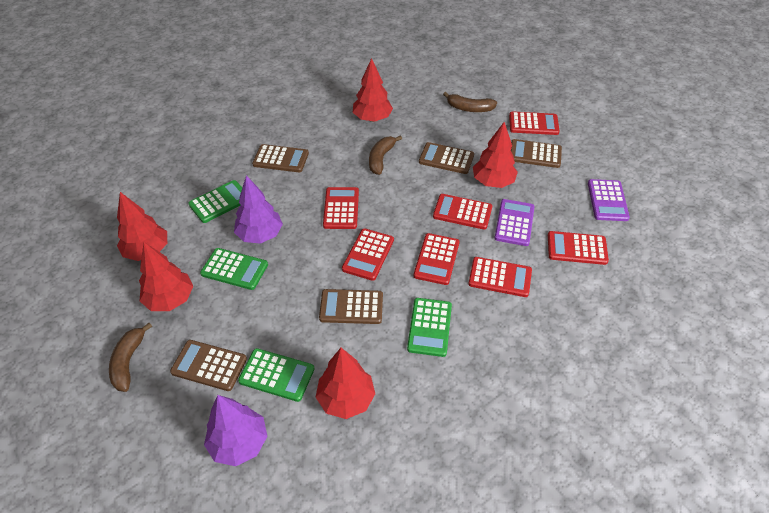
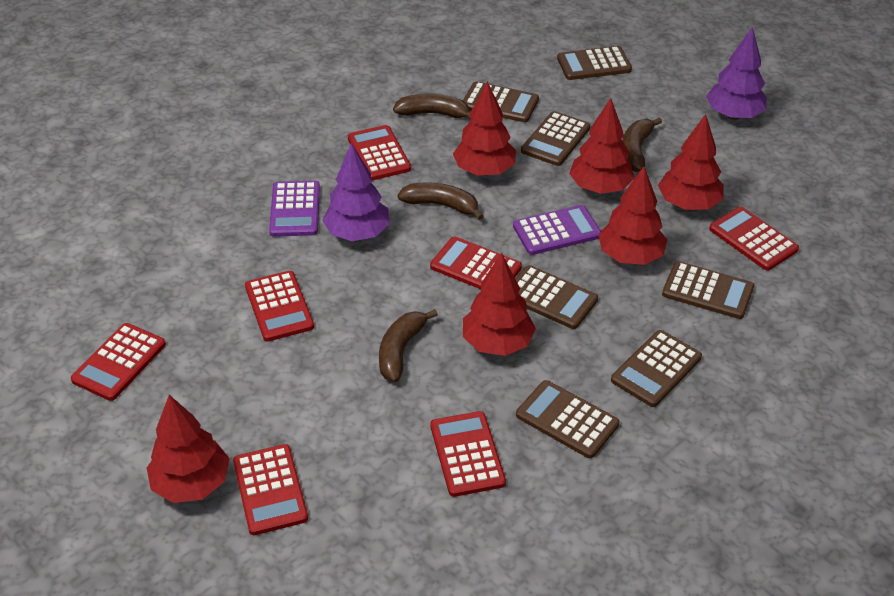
brown banana: [109,323,152,392] [369,135,402,175] [443,92,497,112] = 3 -> [379,309,438,382] [393,94,470,119] [398,182,484,220] [622,117,662,172] = 4
brown calculator: [170,340,247,391] [252,144,309,172] [319,289,383,324] [419,142,474,174] [511,139,562,168] = 5 -> [463,81,539,122] [515,265,598,329] [516,380,619,458] [521,111,590,166] [557,46,632,80] [611,330,702,407] [662,261,754,319] = 7
green calculator: [188,180,242,223] [200,248,268,290] [238,348,314,402] [407,298,452,357] = 4 -> none = 0
red tree: [117,192,167,261] [139,242,193,311] [316,348,375,419] [353,58,393,122] [473,122,518,188] = 5 -> [147,395,230,503] [453,81,516,176] [463,252,536,356] [569,98,635,194] [598,166,667,265] [658,114,723,210] = 6

